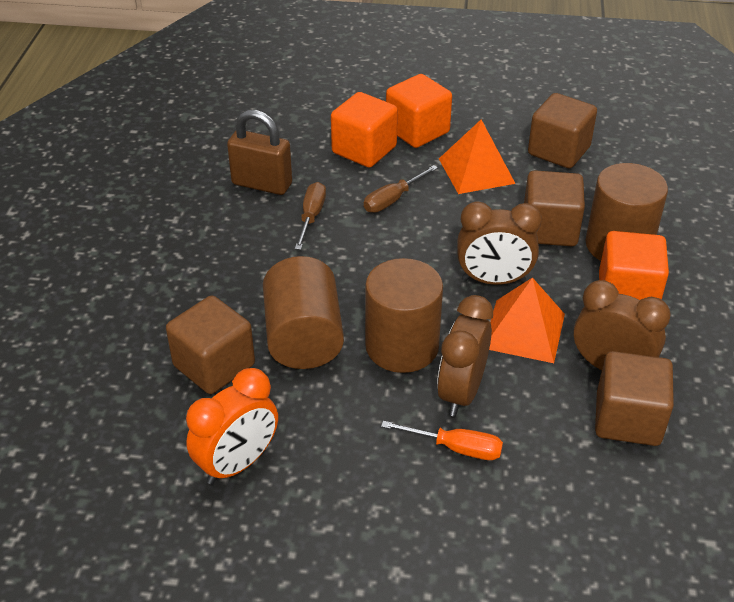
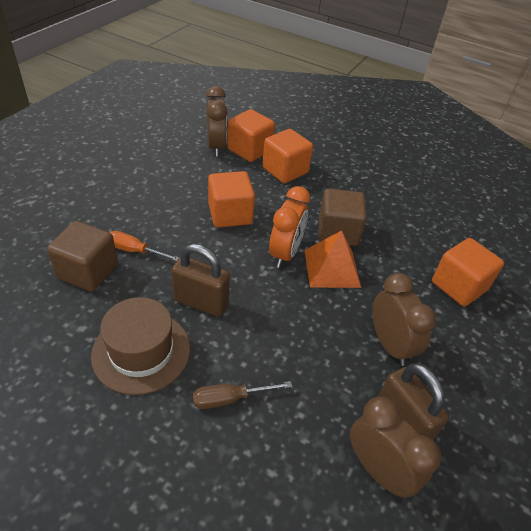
brown cube: [166,295,255,394] [524,170,585,246] [528,93,597,168] [595,351,674,446] = 4 -> [47,221,118,292] [319,189,367,246] = 2
brown cylinder: [263,256,344,369] [365,258,443,373] [585,163,668,261] = 3 -> none = 0
brown hat: none = 0 -> [91,297,190,395] = 1
brown padlock: [227,110,292,195] = 1 -> [171,244,230,317] [378,363,449,440] = 2
brown screwdriver: [295,182,326,250] [364,165,438,213] = 2 -> [193,381,292,409] = 1
orange cube: [331,92,398,168] [386,74,452,148] [599,231,669,300] = 3 -> [208,171,255,228] [227,109,275,162] [262,129,313,183] [432,238,504,307] = 4
orange pyramid: [439,119,516,194] [489,277,565,363] = 2 -> [304,230,361,288] = 1

